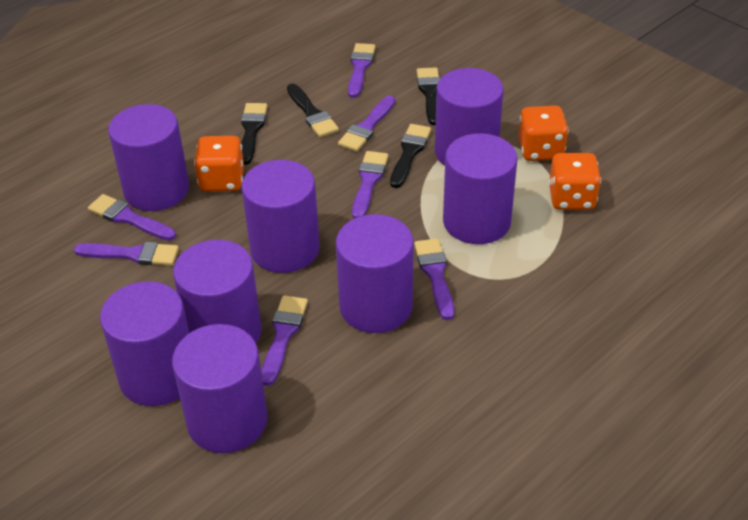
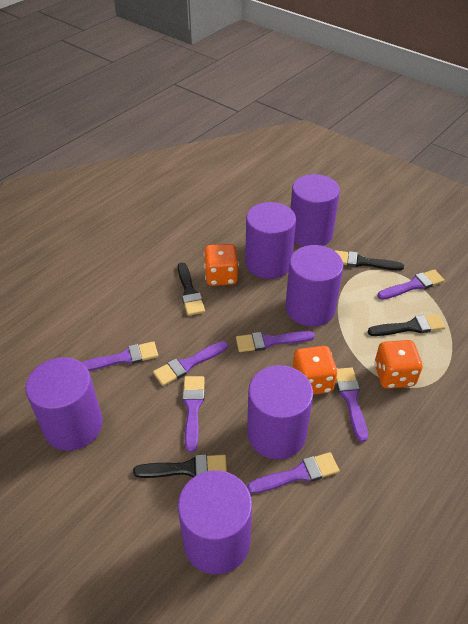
purple cylinder: [100,281,189,406] [108,104,189,211] [172,324,267,453] [173,240,262,343] [241,160,320,273] [336,214,414,333] [435,68,504,165] [443,133,518,244] = 8 -> [25,357,103,451] [178,470,252,574] [245,202,296,279] [247,365,313,460] [285,245,344,327] [291,174,340,247] = 6

